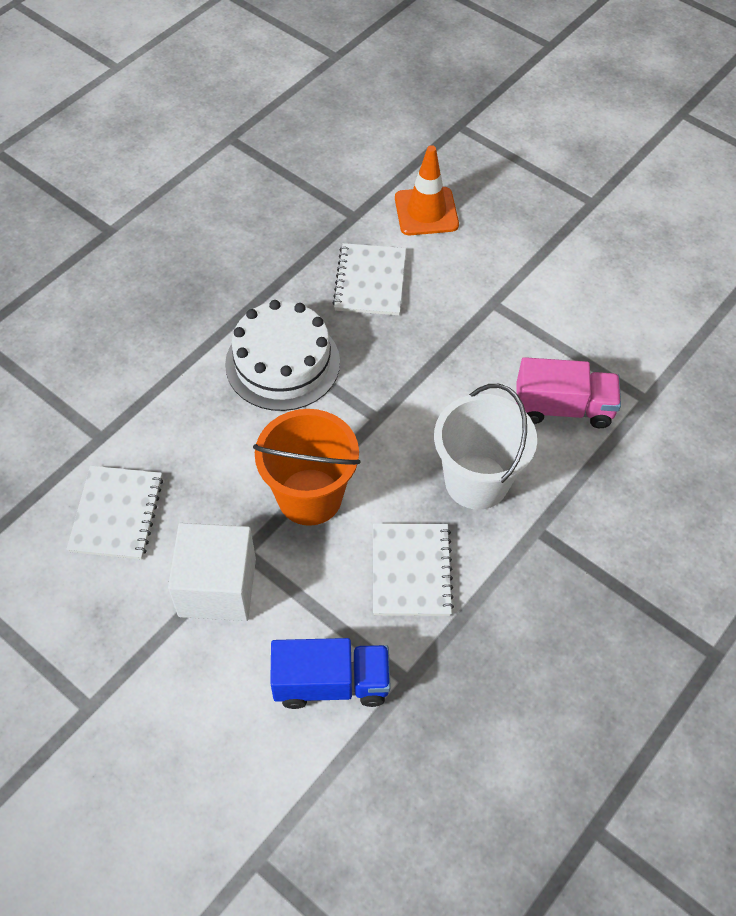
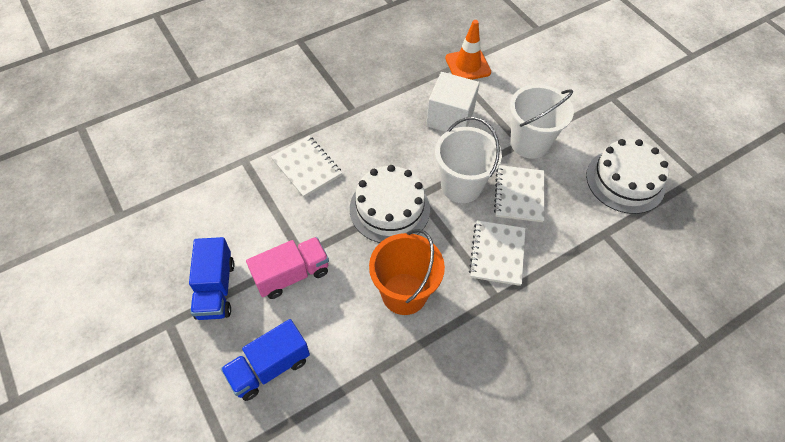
blue truck: [270,638,391,709] = 1 -> [189,237,234,320] [221,319,310,401] = 2
white bucket: [434,384,537,510] = 1 -> [435,117,502,203] [510,84,574,159] = 2
white cake: [225,300,340,411] = 1 -> [350,165,430,243] [586,139,669,214] = 2

